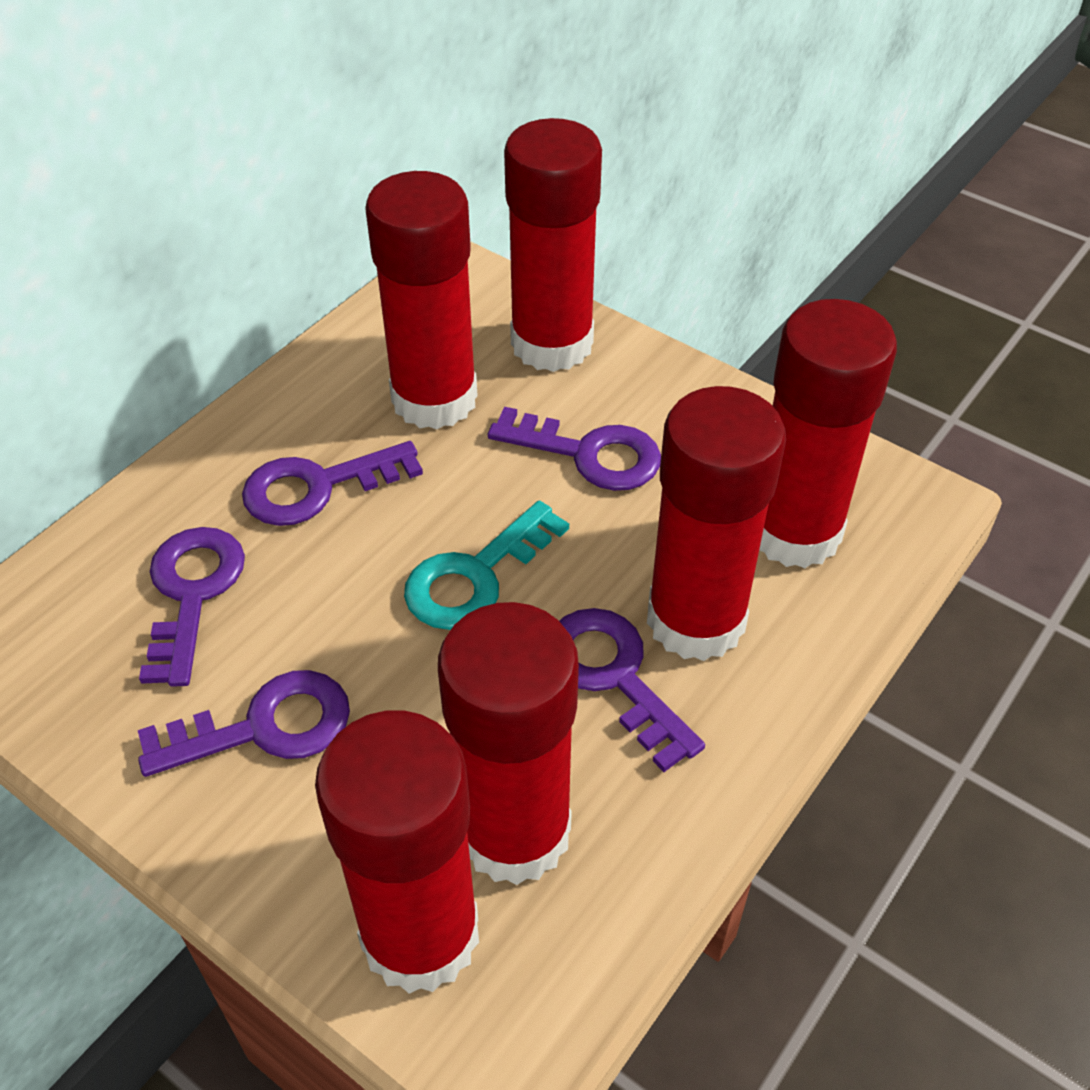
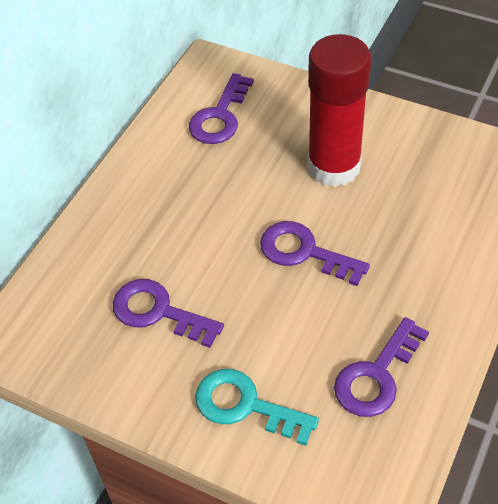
purple key: [138,670,350,777] [139,527,245,687] [242,441,423,526] [488,407,661,491] [559,608,705,772] = 5 -> [113,279,224,348] [189,73,254,144] [260,221,370,286] [334,317,429,417] = 4
red glue stick: [315,710,479,994] [365,171,478,429] [438,602,579,885] [504,118,602,372] [647,386,786,661] [759,299,897,568] = 6 -> [308,34,371,187] = 1

